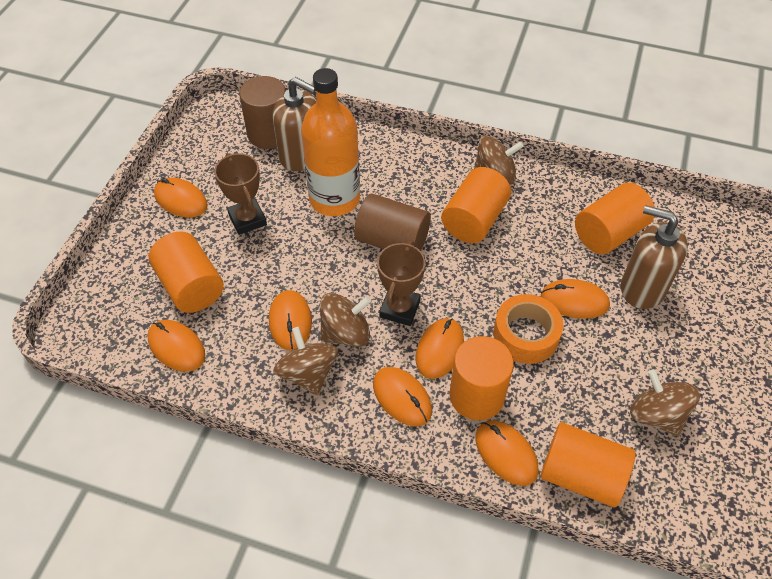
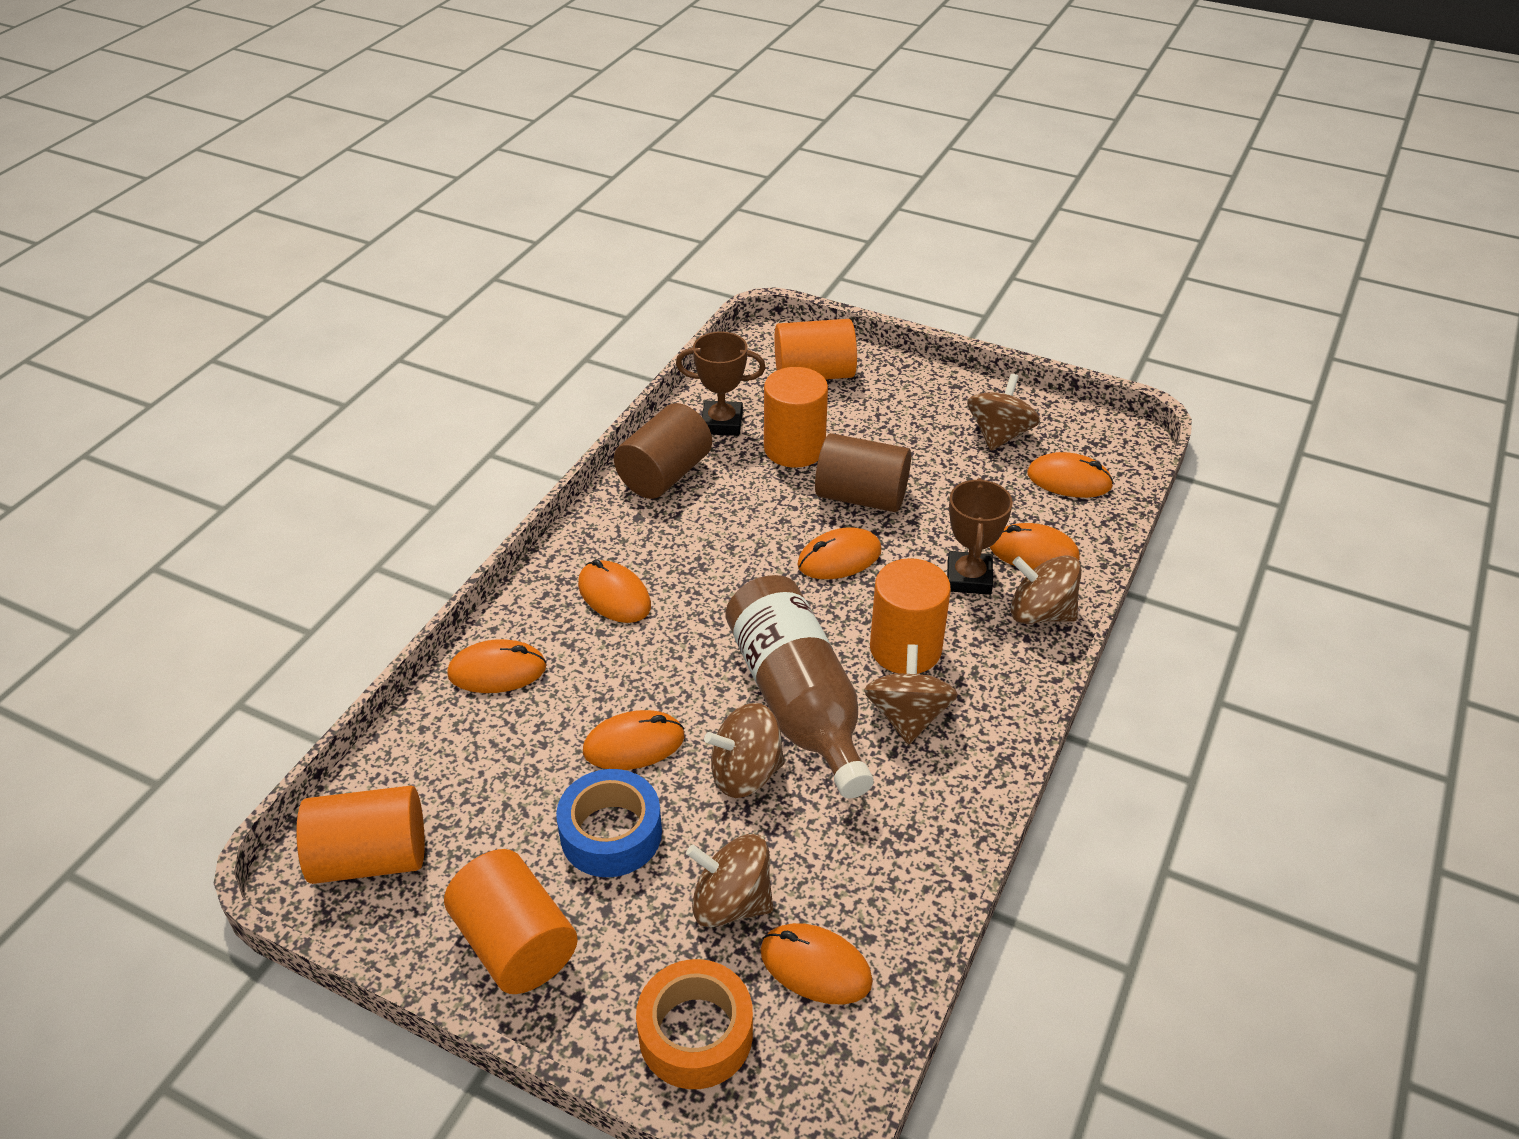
blue tape: none = 0 -> [556,769,662,877] = 1
brown bottle: none = 0 -> [725,575,874,799] = 1
brown soap dispenser: [272,77,316,171] [621,205,688,309] = 2 -> none = 0
brown spinning top: [273,327,338,395] [320,293,371,347] [474,135,524,185] [630,369,700,436] = 4 -> [686,834,773,927] [704,703,785,798] [864,644,958,745] [967,374,1040,451] [1011,555,1082,624] = 5
orange bottle: [301,68,360,216] = 1 -> none = 0

